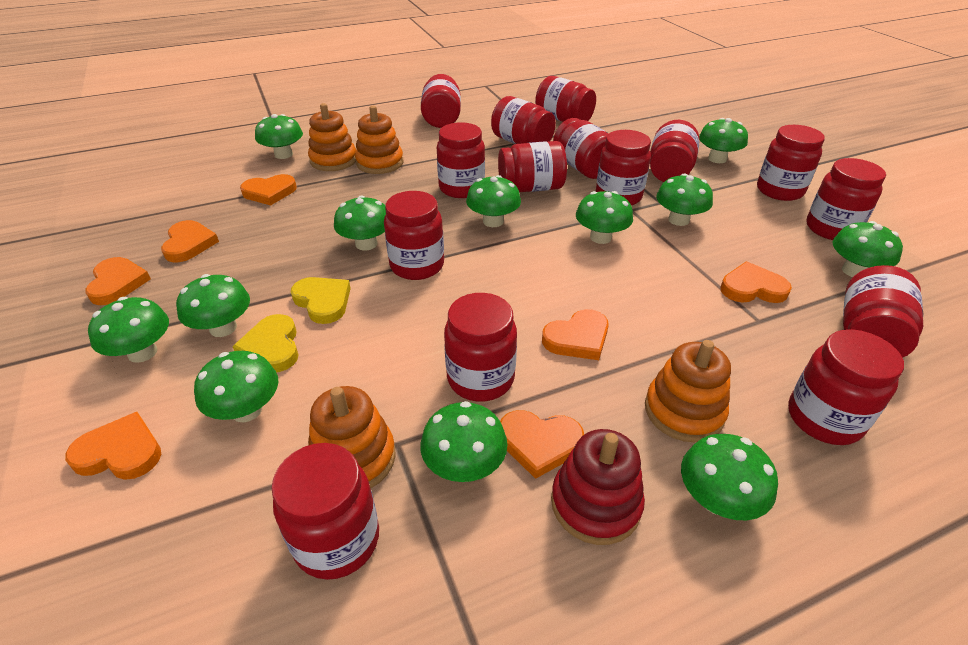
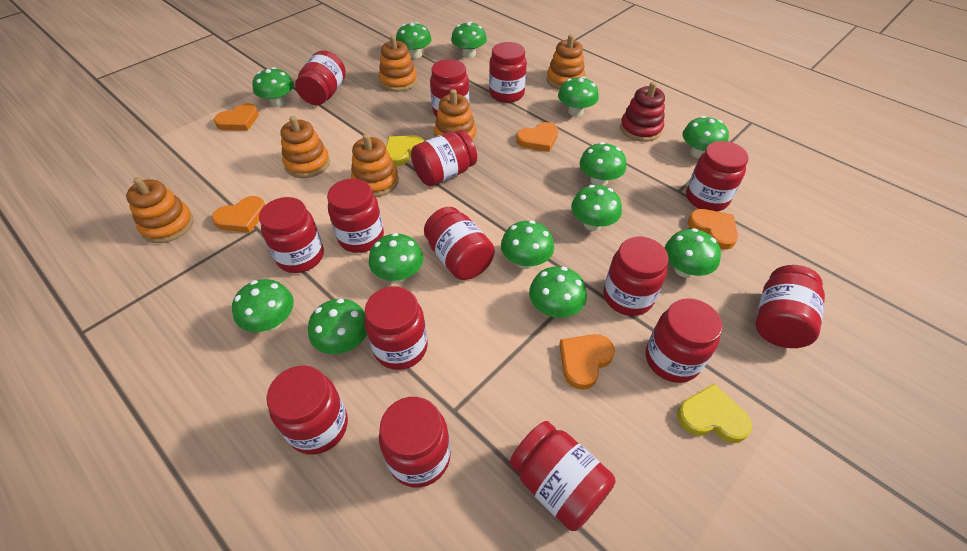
green mushroom: [88,297,169,363] [176,274,250,337] [194,351,278,423] [255,114,303,159] [334,195,386,251] [420,401,508,482] [466,175,521,227] [576,191,633,244] [656,173,713,226] [681,434,778,520] [699,118,748,163] [833,221,903,277] = 12 -> [232,279,294,332] [252,67,294,107] [308,299,367,354] [369,233,424,282] [396,22,432,58] [451,21,487,58] [501,220,554,269] [529,266,587,318] [558,76,599,116] [571,185,622,231] [580,142,626,186] [665,228,721,278] [683,116,729,158] = 13
orange heart: [65,412,161,480] [85,257,151,305] [161,220,219,262] [240,174,297,205] [500,410,584,479] [542,309,609,360] [720,262,792,303] = 7 -> [212,196,265,233] [214,103,259,131] [516,122,558,152] [559,334,615,390] [688,209,738,250] = 5
orange stacking toy: [308,103,356,171] [308,386,396,489] [355,106,403,174] [645,340,731,442] = 4 -> [126,177,194,243] [280,116,330,178] [351,134,399,197] [379,36,417,92] [434,89,477,142] [547,34,585,90] = 6

